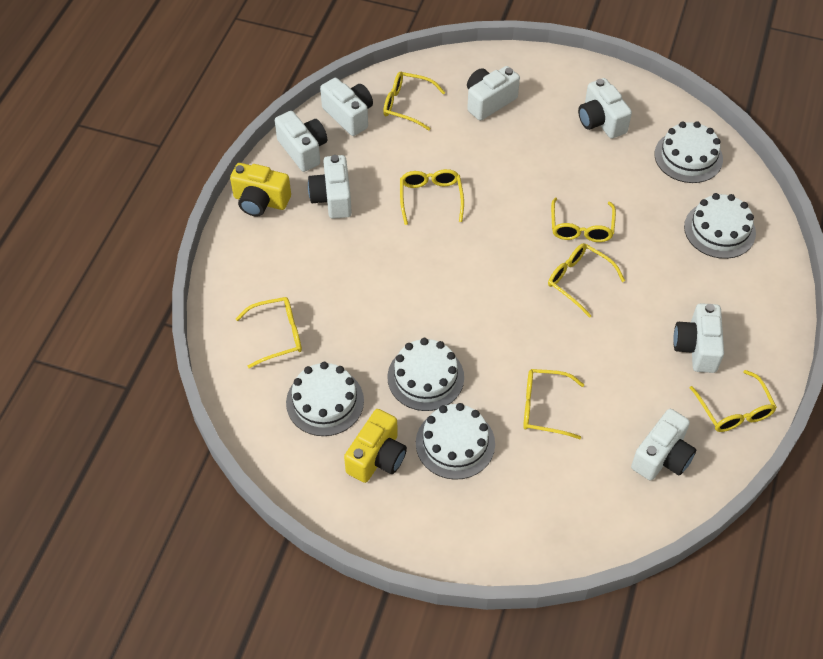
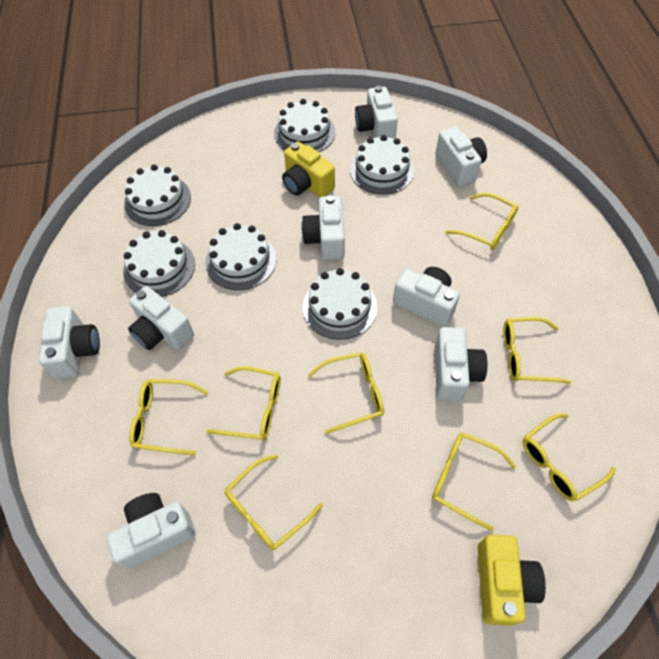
white cake: [286,362,364,436] [387,338,464,411] [416,403,495,480] [655,121,723,183] [684,193,756,259] = 5 -> [123,230,195,297] [124,165,191,226] [205,223,277,290] [274,99,335,152] [303,268,377,340] [350,135,414,194] = 6
white camera: [275,111,327,172] [308,155,352,219] [320,78,373,136] [467,66,520,121] [578,78,632,139] [631,409,696,481] [673,303,724,373] = 7 -> [39,306,100,379] [107,493,196,569] [128,286,194,350] [302,195,345,260] [355,86,398,139] [393,267,460,327] [435,327,487,401] [436,127,487,187] = 8
yellow glasses: [236,297,302,368] [383,72,446,130] [400,169,464,225] [523,369,584,439] [548,243,625,318] [551,198,616,242] [690,370,777,432] = 7 -> [129,379,208,455] [206,367,281,440] [225,454,323,550] [308,352,384,434] [432,432,516,531] [446,193,519,250] [503,317,572,384] [523,414,616,501] = 8

